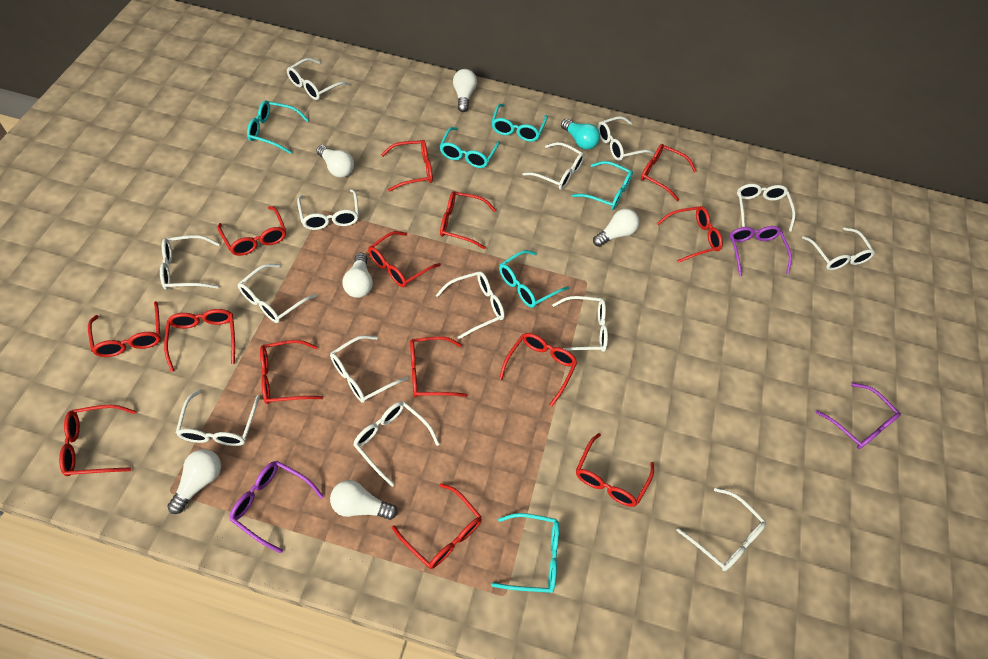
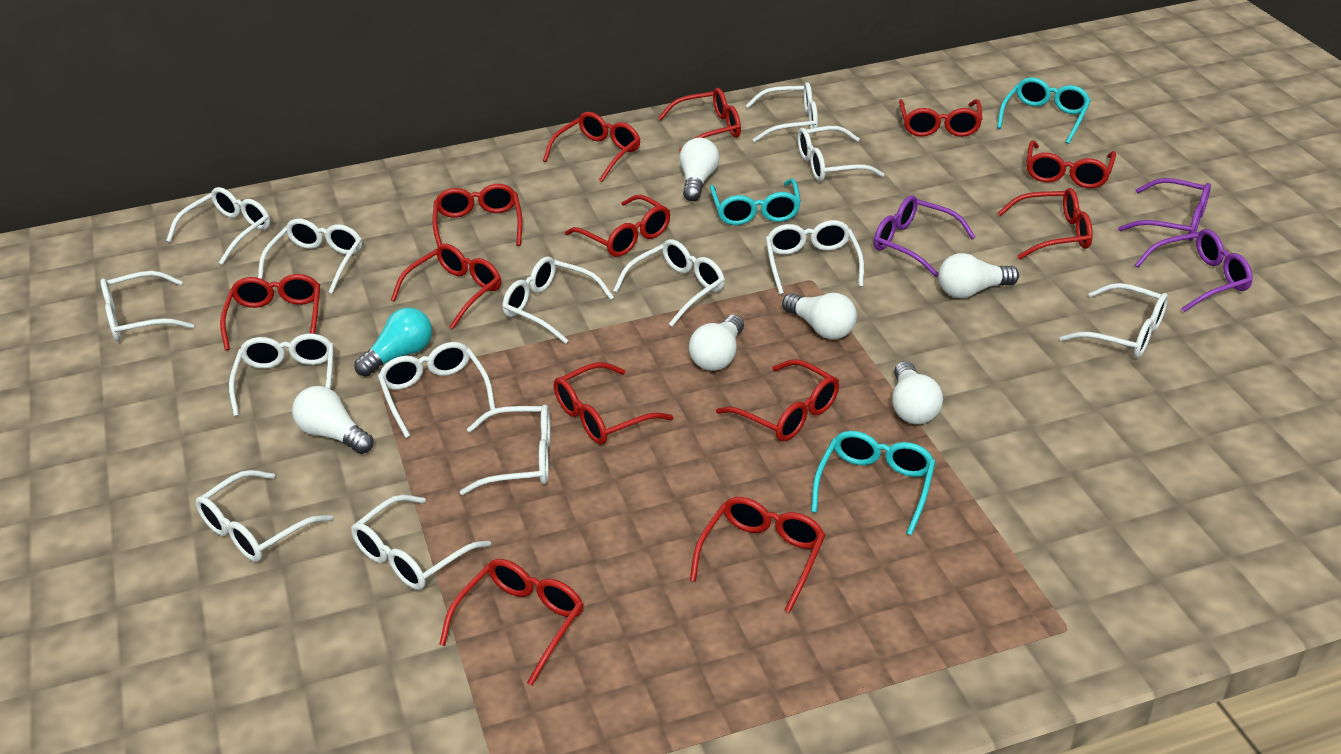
red glasses: [59,405,136,476] [88,301,161,357] [164,309,235,372] [218,206,286,256] [260,340,323,404] [368,231,441,287] [381,140,433,192] [392,483,482,569] [410,336,467,397] [440,191,496,249] [499,333,578,407] [576,433,654,507] [641,144,696,201] [657,206,723,263] = 14 -> [220,274,320,351] [391,244,501,330] [432,184,522,246] [439,559,583,686] [543,112,640,182] [554,362,674,445] [565,195,670,257] [658,88,741,152] [690,497,825,613] [716,359,839,441] [899,99,982,137] [997,188,1093,259] [1026,140,1116,188] = 13
turquoise glasses: [247,100,309,154] [440,127,500,168] [491,104,548,142] [491,513,559,593] [499,250,569,308] [572,161,633,210] = 6 -> [710,179,801,225] [811,431,936,535] [997,77,1091,144] = 3

